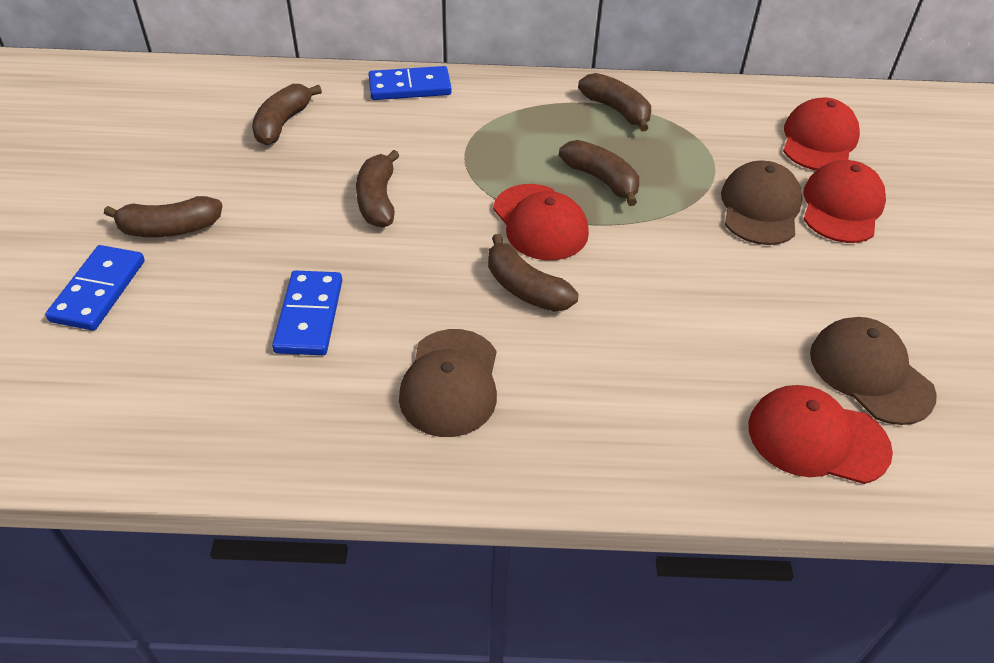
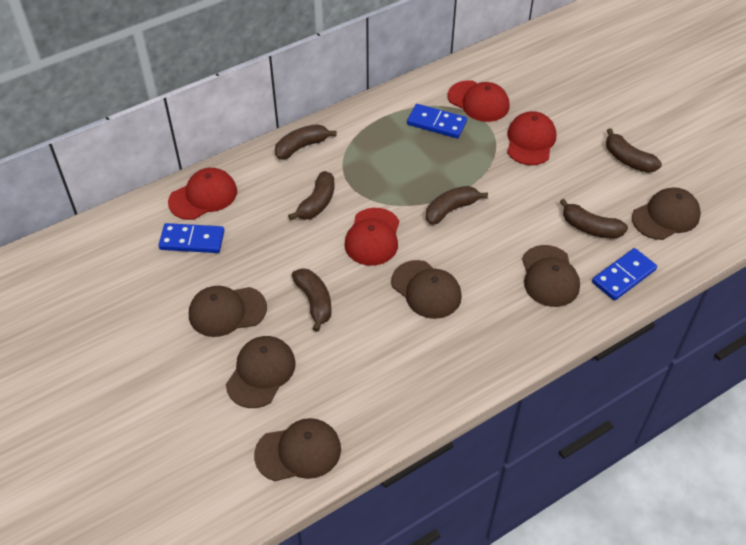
brown cap: [399,329,497,437] [721,160,802,245] [810,317,937,425] = 3 -> [189,286,267,337] [226,336,296,408] [254,418,341,481] [391,260,462,319] [522,245,580,307] [632,187,701,240] = 6

